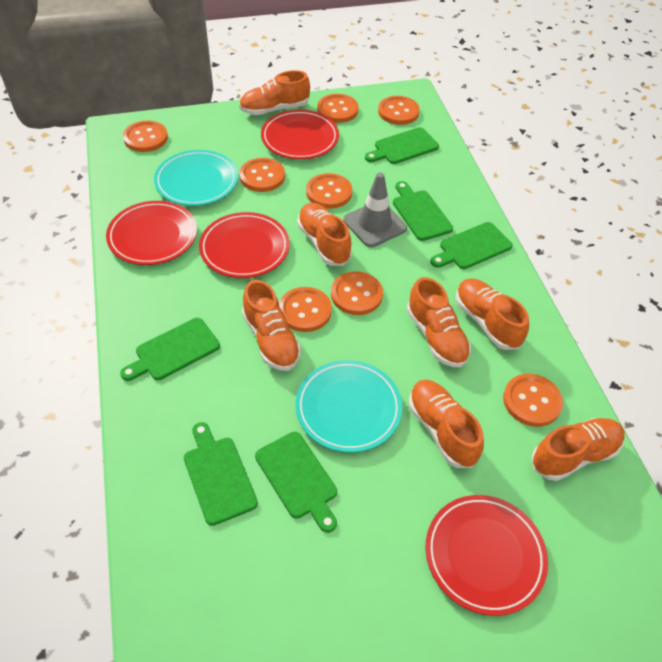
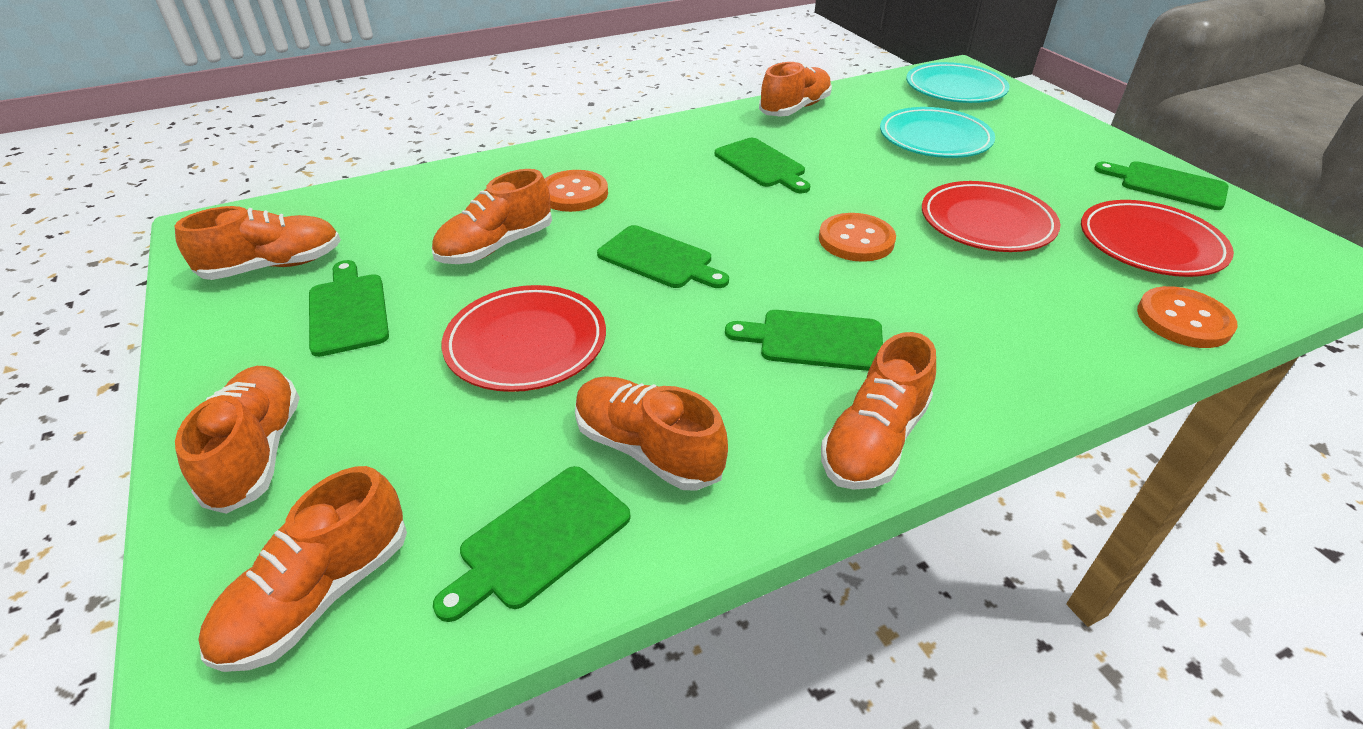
grey traffic cone: [343,172,407,247] = 1 -> none = 0
orange button: [123,120,168,152] [239,158,285,192] [279,287,332,332] [306,173,352,209] [317,94,359,123] [331,271,383,315] [378,96,420,125] [503,374,563,427] = 8 -> [545,170,608,212] [819,213,896,262] [1137,286,1238,348] = 3
red plate: [106,201,197,265] [199,212,290,278] [261,110,339,159] [425,495,548,616] = 4 -> [442,285,606,392] [922,181,1060,252] [1081,200,1234,277] = 3

